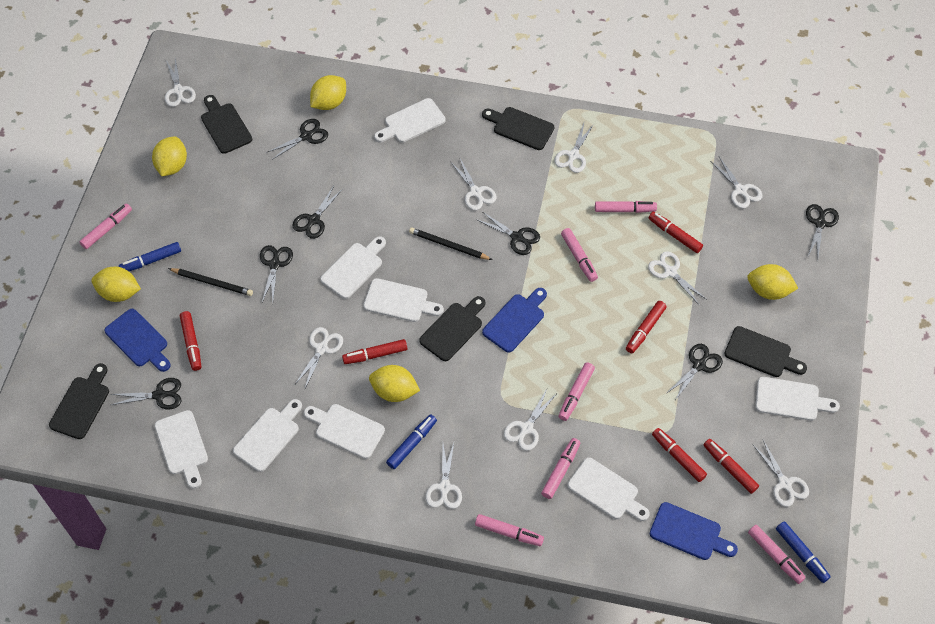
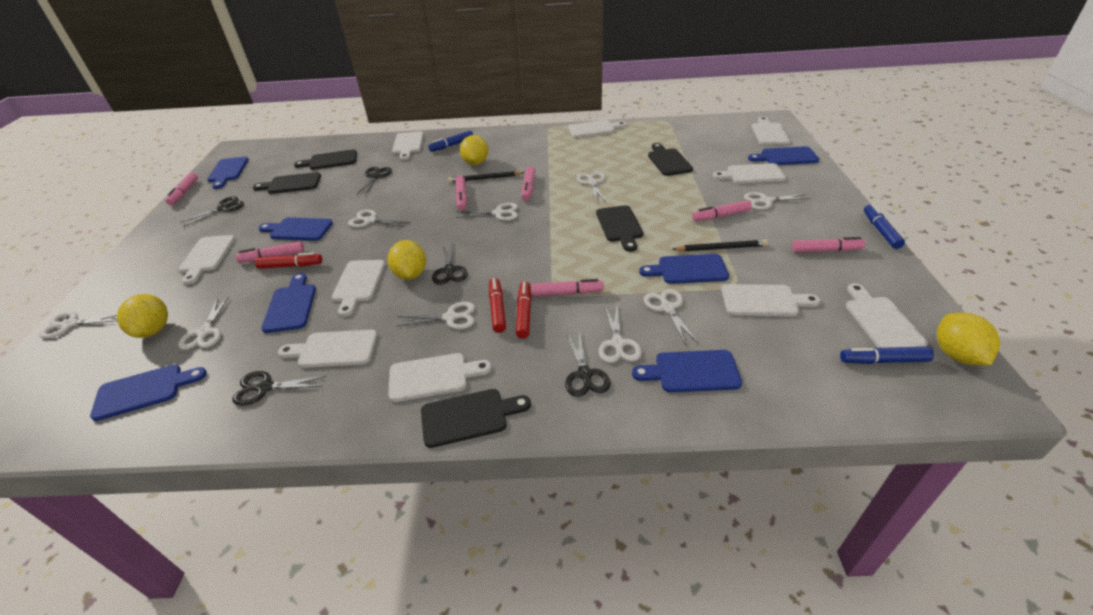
black scissors: [110,378,181,410] [260,245,293,302] [266,119,328,160] [292,186,343,239] [476,212,540,255] [667,344,723,400] [806,204,839,259] = 7 -> [179,196,244,227] [232,371,327,406] [356,167,392,195] [432,241,468,285] [565,330,611,397] = 5
blue cutting board: [105,309,171,372] [482,288,547,352] [650,502,738,560] = 3 -> [90,364,207,421] [207,157,249,189] [259,217,333,241] [261,273,316,333] [632,350,742,392] [639,254,729,284] [748,146,819,165] = 7
red marker: [180,311,201,371] [342,339,407,364] [626,301,667,353] [649,212,703,253] [652,428,707,482] [704,439,759,494] = 6 -> [255,253,322,269] [489,278,506,333] [516,281,531,339] = 3
white cutting board: [155,410,208,489] [233,399,302,472] [304,404,385,459] [320,236,386,299] [363,278,444,322] [374,98,446,143] [568,458,650,521] [755,377,840,421] = 8 -> [179,235,235,285] [278,330,377,368] [332,260,385,317] [389,353,492,402] [392,131,424,160] [568,120,627,138] [713,163,786,184] [722,284,820,316] [752,117,791,145] [846,283,928,348] = 10
yellow lemon: [92,267,141,302] [152,137,187,176] [310,75,346,110] [369,365,420,402] [747,264,798,300] = 5 -> [117,294,168,338] [388,240,426,280] [460,135,488,165] [937,312,1000,365] = 4

